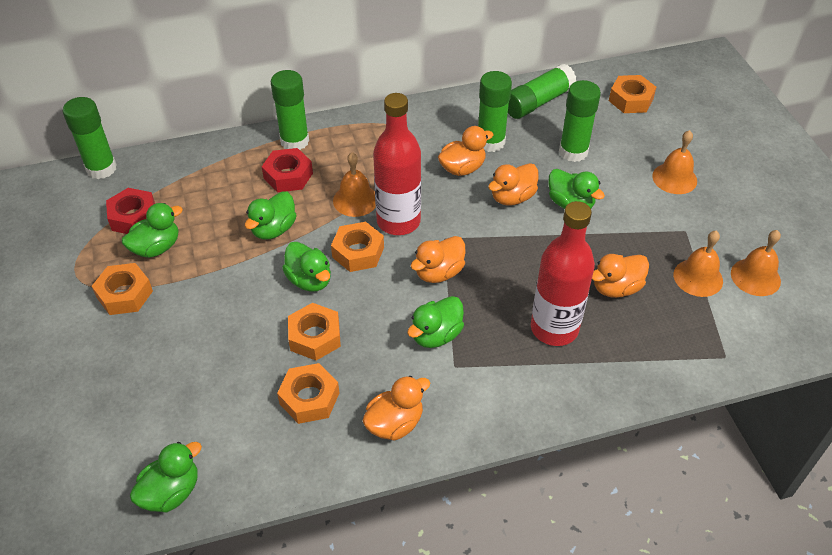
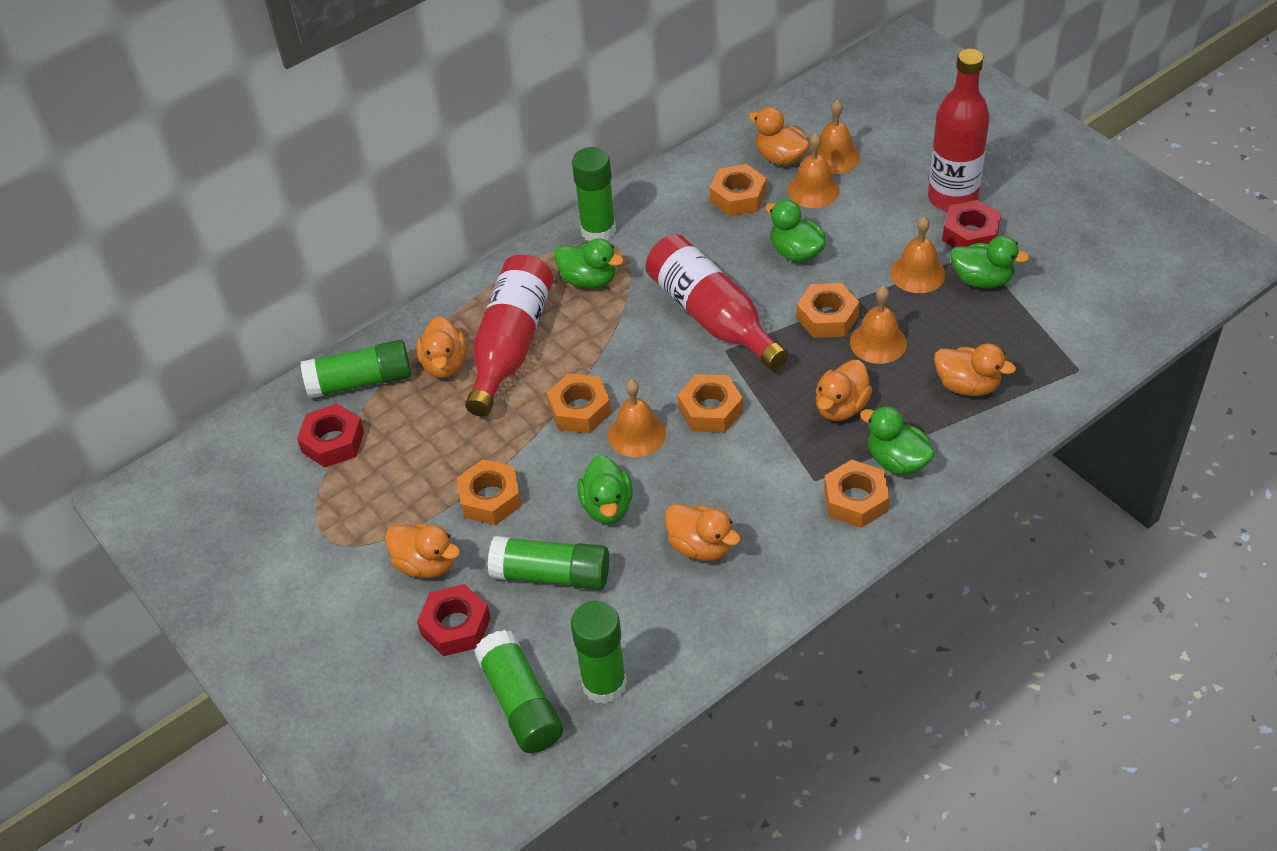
green duck: [122,203,183,258] [130,442,202,512] [245,191,297,240] [282,242,331,292] [407,296,464,348] [548,169,605,209] = 6 -> [554,238,624,289] [577,455,633,524] [765,200,826,262] [860,406,935,475] [950,236,1030,288] = 5
orange bell: [333,152,376,217] [652,130,697,194] [674,231,723,297] [731,230,781,296] = 4 -> [608,379,666,457] [788,133,840,208] [810,100,860,174] [850,286,907,364] [891,216,946,293] = 5
orange duck: [363,376,430,441] [410,236,466,283] [438,126,493,176] [488,163,539,206] [592,254,649,298] = 5 -> [385,523,460,578] [416,316,467,378] [665,503,741,561] [748,107,810,166] [816,360,873,421] [934,343,1016,396] = 6
orange nut: [92,263,153,315] [277,363,339,424] [288,303,341,361] [331,222,384,272] [609,75,656,113] = 5 -> [457,459,522,525] [547,374,611,433] [678,374,743,433] [710,164,766,216] [796,283,860,338] [824,460,890,528] = 6
red bottle: [373,93,421,235] [531,201,595,346] = 2 -> [465,255,553,416] [646,235,788,371] [928,49,990,211] = 3
red nut: [106,188,155,234] [262,148,313,192] = 2 -> [297,404,364,468] [417,584,491,656] [942,200,1001,248] = 3

